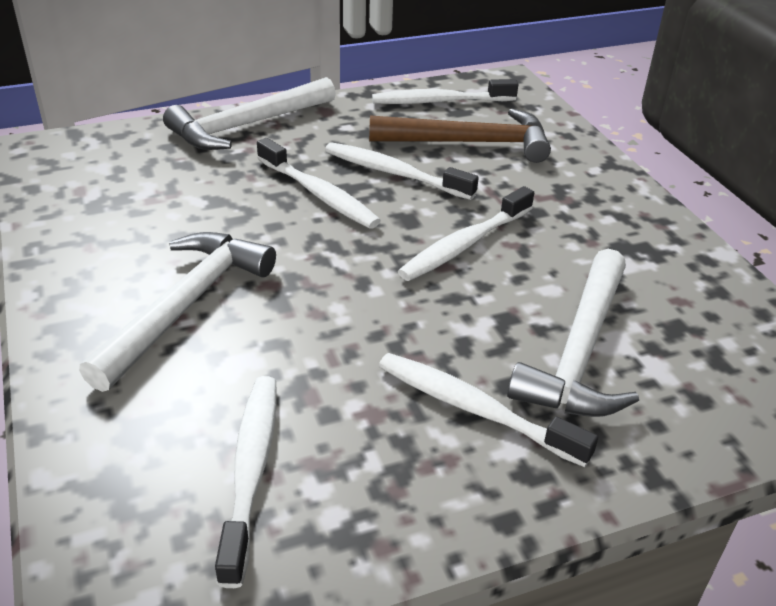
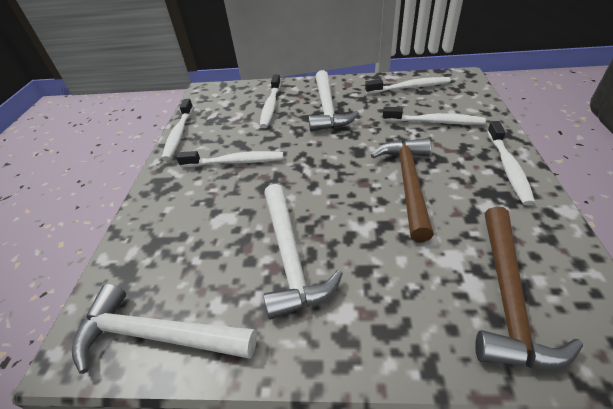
brown hammer: [369,109,551,163] = 1 -> [371,138,434,242] [475,207,583,369] = 2

